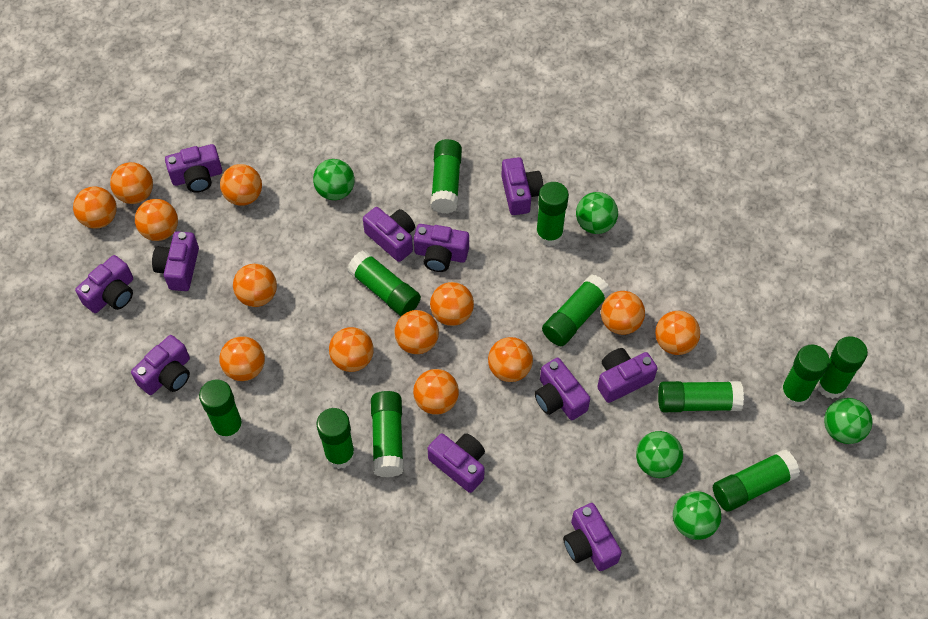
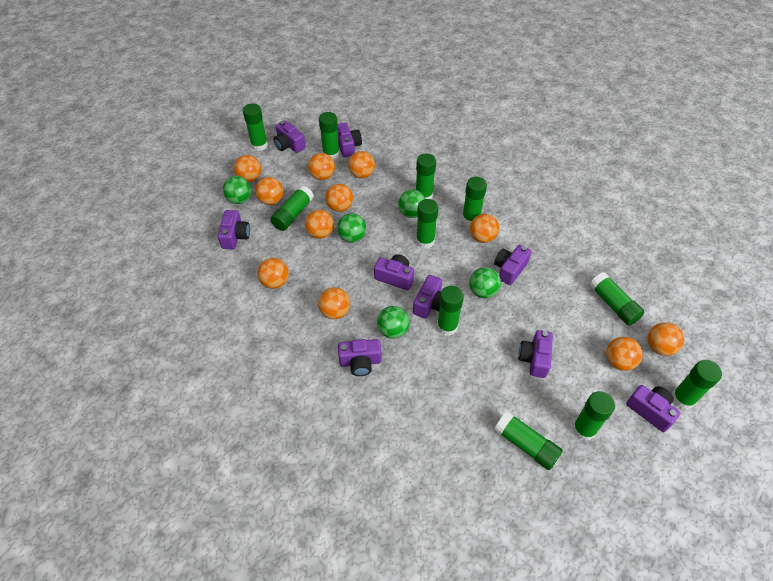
orange ball: [73,186,117,229] [110,162,153,204] [135,199,178,241] [219,336,265,381] [220,164,262,206] [233,264,277,307] [329,327,374,372] [394,310,439,354] [413,369,459,415] [430,282,474,326] [488,337,533,382] [601,291,645,335] [655,311,700,355] = 13 -> [234,155,261,182] [255,177,283,205] [257,258,289,289] [305,209,334,239] [308,153,335,180] [318,287,350,319] [325,184,353,212] [348,151,375,178] [470,214,499,243] [606,337,643,371] [648,322,684,356] = 11
purple camera: [75,255,133,313] [131,335,190,395] [152,231,199,291] [165,144,222,193] [363,207,415,262] [414,224,469,272] [428,433,485,493] [501,157,543,215] [534,358,590,420] [563,503,622,571] [597,348,658,403] = 11 -> [218,210,250,249] [274,121,306,153] [337,123,362,157] [338,339,382,376] [374,254,414,290] [413,275,442,319] [494,244,532,285] [518,330,553,378] [626,385,680,432] = 9

